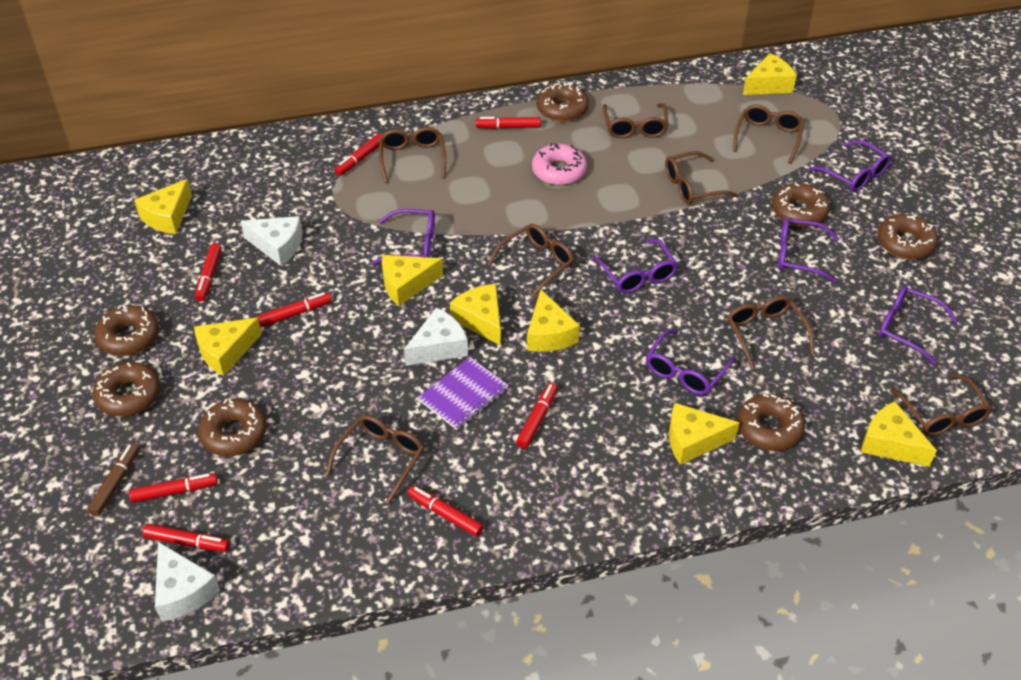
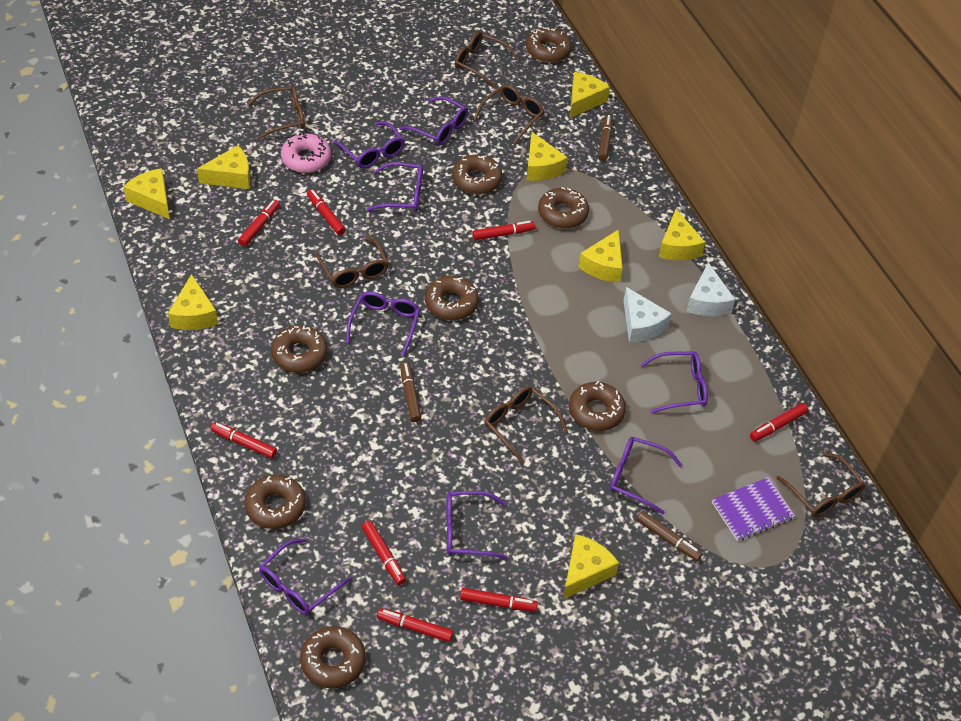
brown donut: [93,362,160,417] [94,305,159,356] [198,399,267,456] [537,82,589,122] [737,394,805,451] [772,183,830,227] [877,214,938,259] = 7 -> [245,474,306,529] [271,325,328,373] [300,626,366,688] [425,276,479,320] [452,154,502,194] [526,27,572,63] [538,187,589,229] [569,381,626,431] = 8
brown glasses: [326,415,424,504] [379,127,446,183] [488,224,574,298] [603,103,669,138] [665,151,739,204] [727,296,815,369] [733,105,804,164] [890,374,992,436] = 8 -> [248,86,305,140] [315,238,389,288] [455,32,518,88] [473,84,544,144] [485,386,568,464] [776,453,865,517] = 6
brown marker: [87,443,139,516] = 1 -> [400,362,421,422] [598,115,613,161] [636,511,703,561] = 3
purple glasses: [371,209,435,265] [592,239,678,293] [646,329,736,395] [778,218,839,283] [808,140,891,192] [879,286,958,365] = 6 -> [259,538,352,615] [333,121,405,168] [346,291,420,356] [367,162,423,212] [399,96,468,145] [447,491,508,559] [610,437,683,514] [640,352,708,413] = 8
white cheese: [155,542,220,622] [241,216,303,266] [404,307,468,366] = 3 -> [623,287,672,343] [686,262,736,316] = 2

